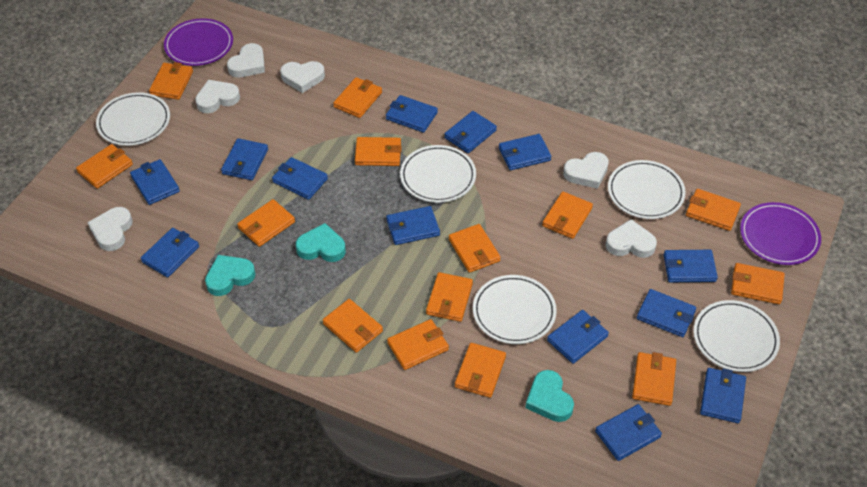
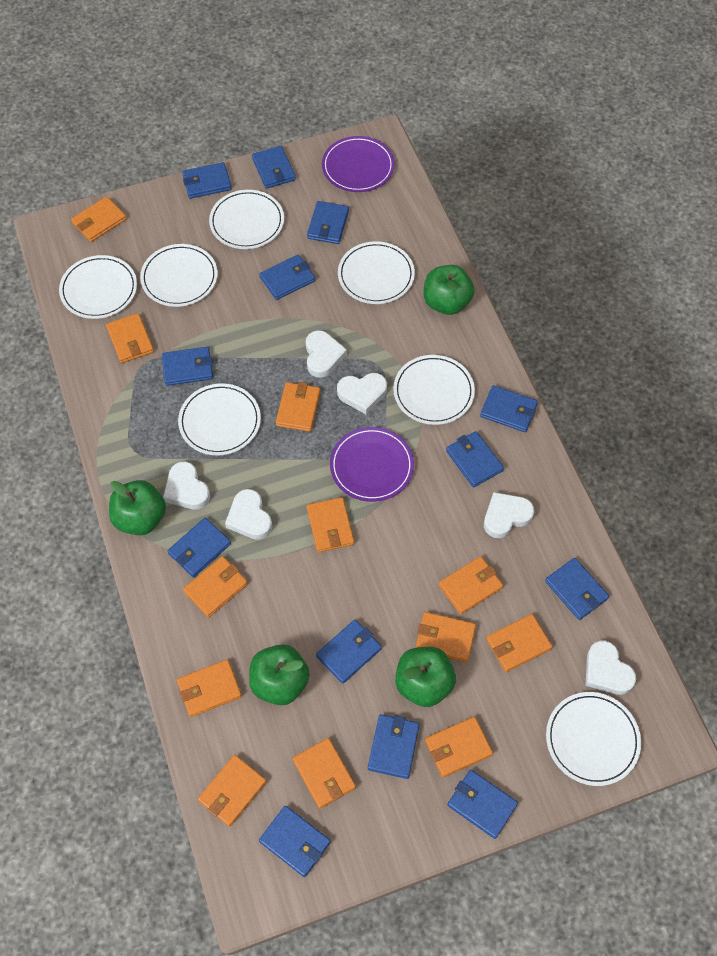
green apple: none = 0 -> [109,480,166,535] [249,644,310,705] [395,647,456,707] [423,265,474,315] = 4
orange wallet: [76,144,133,189] [149,62,193,100] [237,199,295,247] [323,299,383,353] [333,77,382,118] [355,137,402,166] [387,319,449,370] [426,272,473,322] [449,224,501,273] [455,343,506,398] [542,191,593,239] [632,352,676,406] [686,189,741,231] [731,263,785,304] = 14 -> [71,197,127,242] [106,313,154,363] [177,659,242,717] [183,556,248,618] [198,755,267,827] [276,382,321,432] [293,738,356,809] [306,497,354,552] [415,612,476,662] [425,717,493,777] [439,556,503,615] [486,614,552,672] = 12
turquoise heart: [205,255,255,296] [296,223,346,262] [525,370,574,422] = 3 -> none = 0
white plate: [96,92,170,146] [400,145,476,203] [473,275,557,344] [608,160,686,219] [693,300,780,372] = 5 -> [59,255,137,319] [140,244,218,307] [178,383,261,455] [209,190,284,249] [338,241,415,304] [393,355,475,425] [546,692,641,786] = 7

